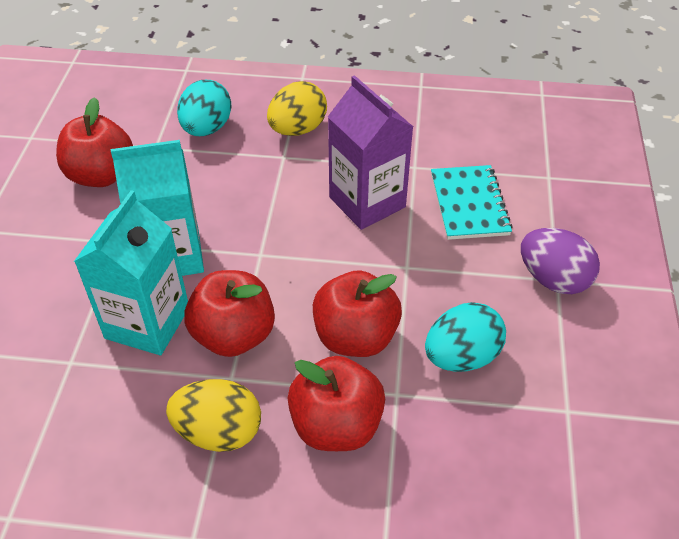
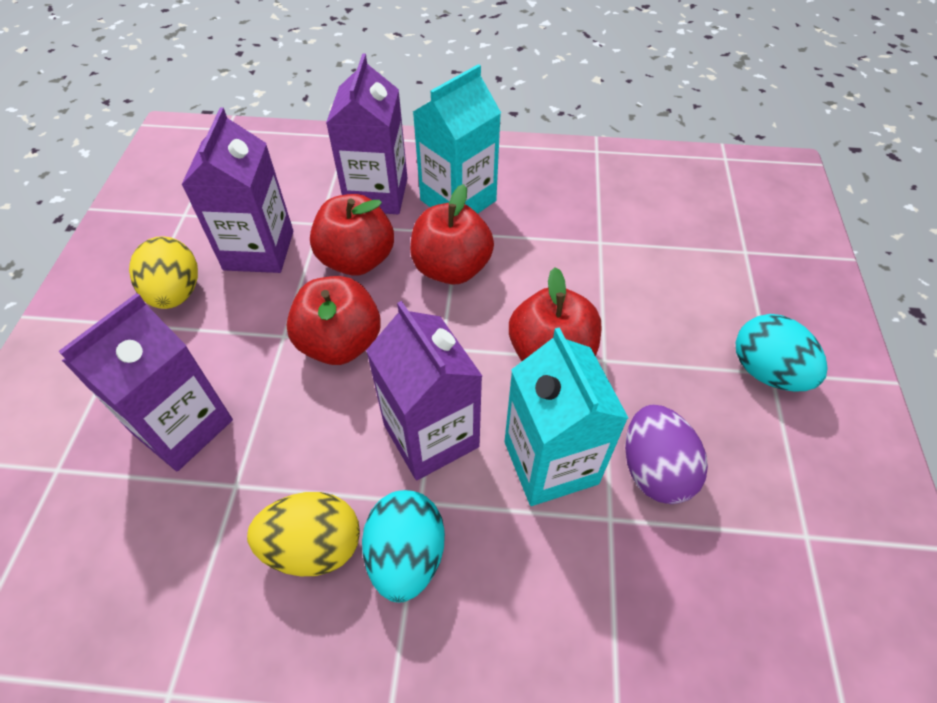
purple carton: [328,75,413,230] = 1 -> [58,293,233,471] [181,108,293,273] [326,53,407,214] [366,301,482,480] = 4
turquoise notebook: [431,165,513,240] = 1 -> none = 0

